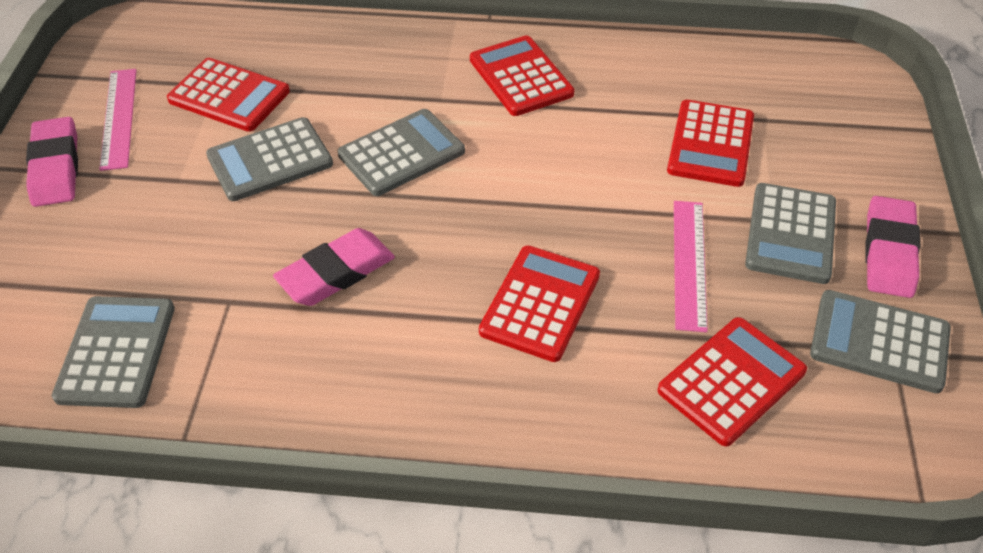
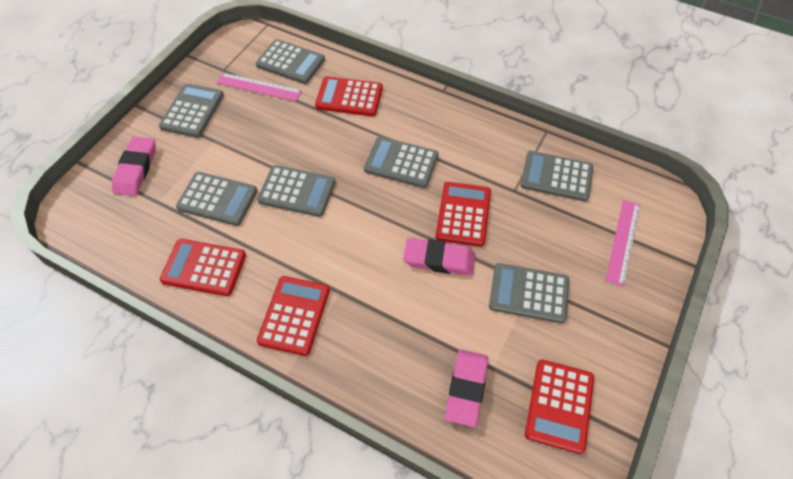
grey calculator: [52,296,175,408] [206,117,333,201] [338,109,465,196] [745,183,836,284] [810,290,951,393] = 5 -> [159,83,224,138] [176,172,257,226] [256,39,325,84] [257,165,336,217] [364,137,439,188] [489,263,569,323] [520,151,593,202] = 7

